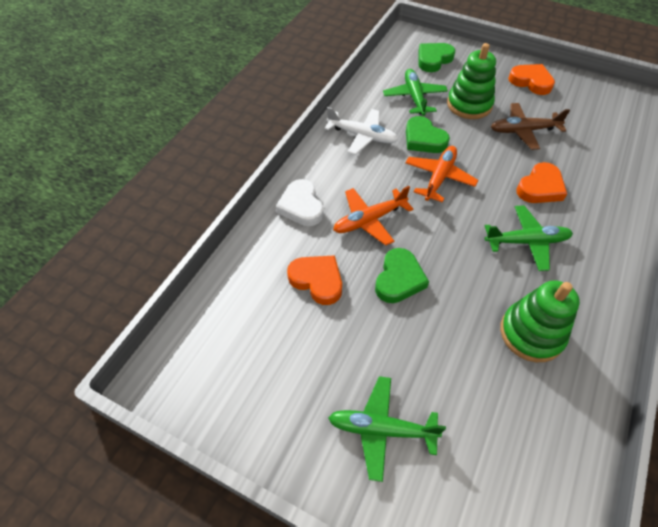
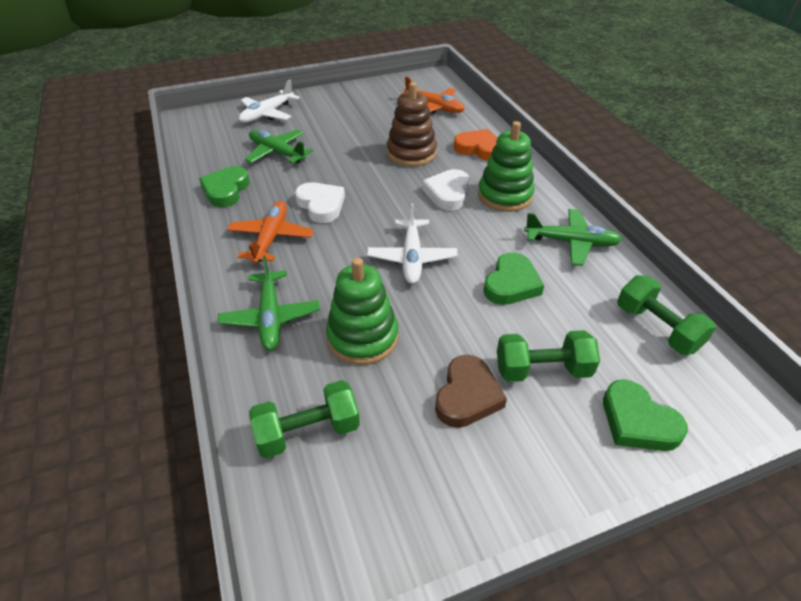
brown heart: none = 0 -> [435,355,507,428] = 1
brown plane: [491,103,570,150] = 1 -> none = 0
brown stacking toy: none = 0 -> [387,82,437,166] = 1
green dumbbell: none = 0 -> [249,380,360,458] [497,330,600,382] [617,275,716,355] = 3
orange heart: [287,255,342,305] [508,64,555,95] [516,162,567,203] = 3 -> [454,129,497,161] = 1
white heart: [276,179,324,226] = 1 -> [295,182,345,223] [422,169,470,210] = 2
white plane: [324,107,398,155] = 1 -> [239,80,300,123] [367,203,458,284] = 2

